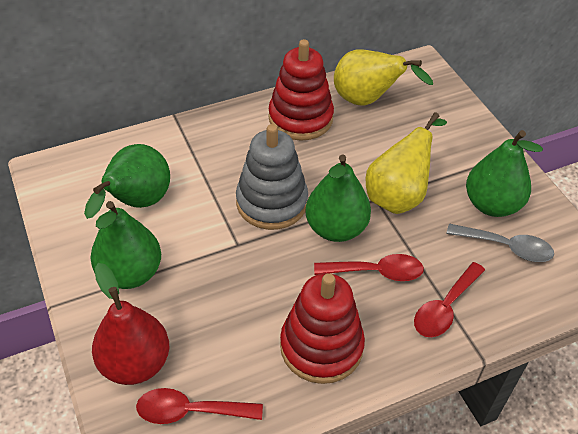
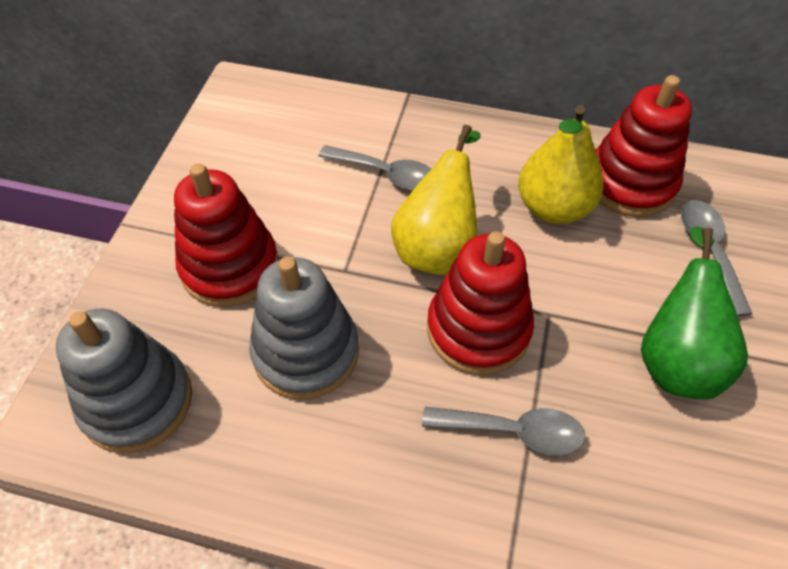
green pear: [84,144,170,219] [91,201,161,289] [305,155,371,242] [466,130,543,217] = 4 -> [641,226,748,399] = 1
grey spoon: [446,223,554,262] = 1 -> [318,145,431,191] [422,407,586,456] [681,200,752,317] = 3
grey stacking toy: [236,124,308,230] = 1 -> [56,309,192,453] [249,257,359,400] = 2
red pear: [92,263,169,385] = 1 -> none = 0
red spoon: [136,388,263,424] [314,254,424,281] [414,262,485,337] = 3 -> none = 0
red stacking toy: [269,39,334,141] [280,273,365,384] = 2 -> [174,163,278,307] [427,231,534,375] [596,75,692,217] = 3

